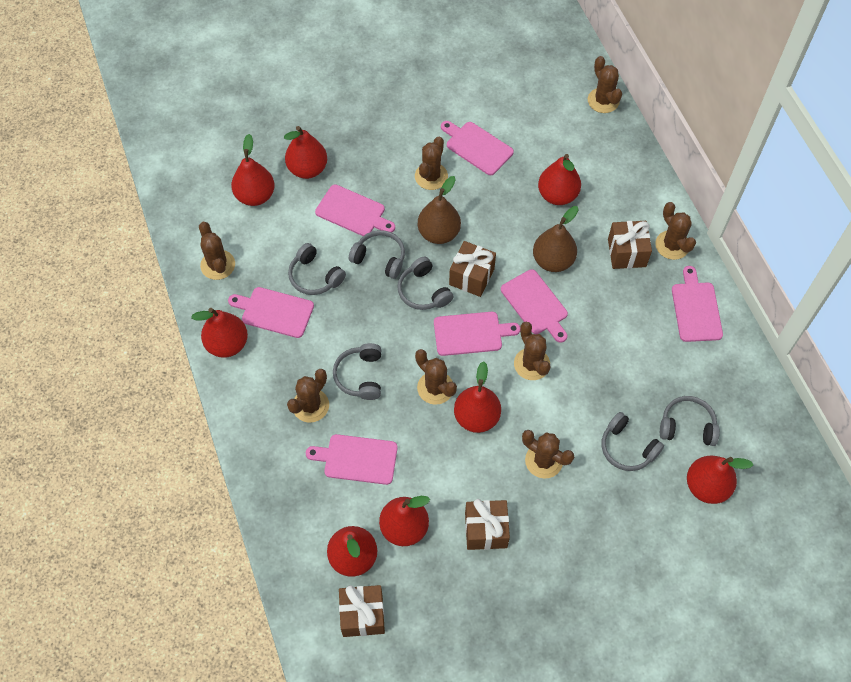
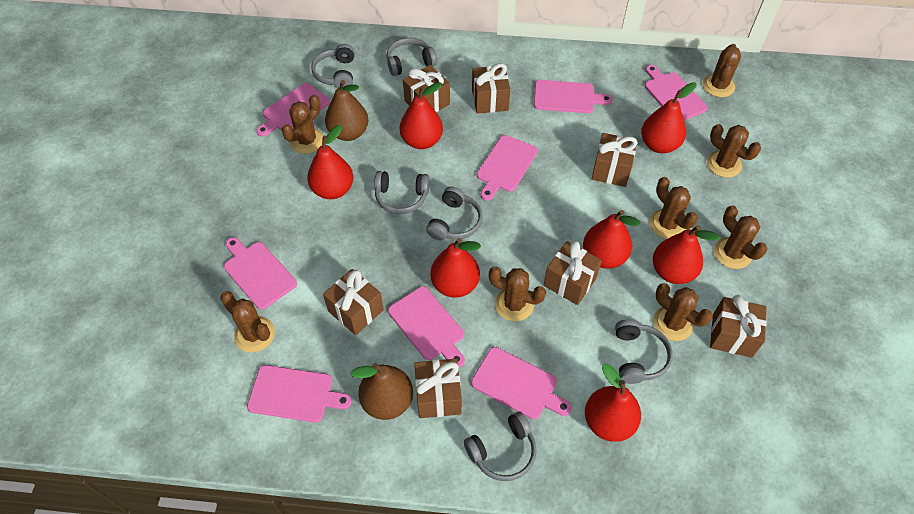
brown gift: [339,585,385,637] [449,241,496,297] [465,499,510,550] [608,221,652,269] = 4 -> [323,269,384,335] [403,65,450,112] [414,359,462,418] [472,63,510,114] [544,241,602,305] [592,133,638,187] [710,295,767,358] = 7
pink cutting board: [228,287,314,338] [306,434,398,485] [315,184,395,236] [434,312,520,356] [441,121,514,175] [501,269,568,343] [672,266,723,342] = 7 -> [224,237,297,310] [247,365,352,423] [256,83,330,137] [388,286,465,368] [471,347,572,419] [477,135,538,200] [534,80,613,113] [645,65,708,120] = 8
red pear: [191,308,248,358] [231,134,275,206] [284,126,327,179] [327,526,377,577] [379,496,430,546] [454,361,501,433] [538,154,581,205] [687,455,753,504] = 8 -> [307,125,353,199] [400,82,443,149] [430,238,481,298] [583,210,640,269] [585,364,641,442] [641,82,697,153] [653,225,720,284] = 7

